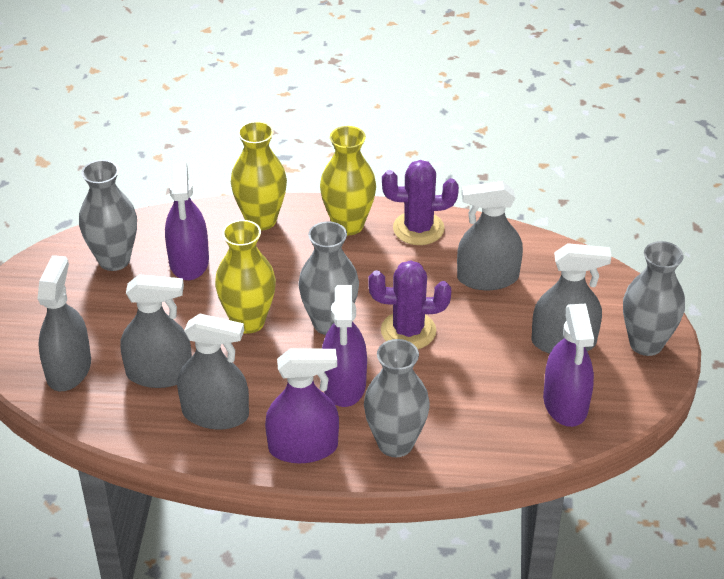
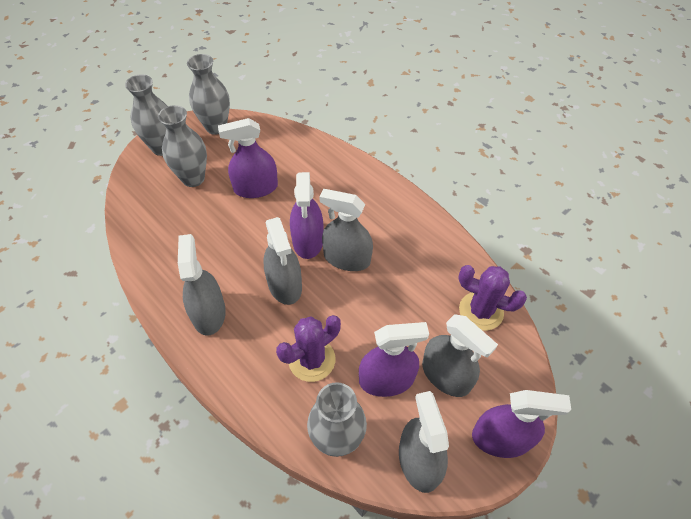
yellow vase: [215,220,276,334] [231,121,287,231] [320,126,376,235] = 3 -> none = 0

